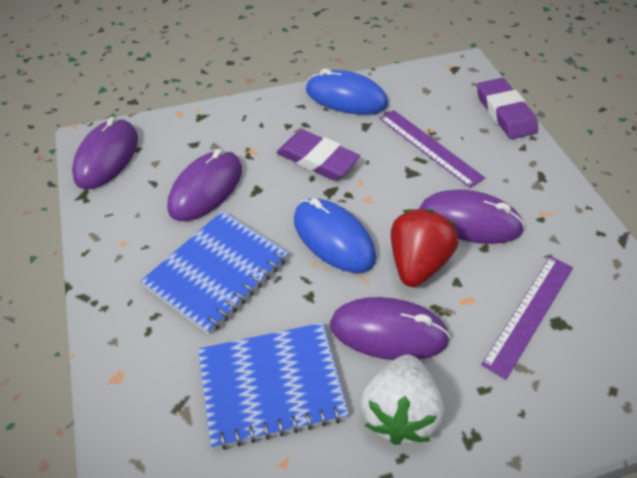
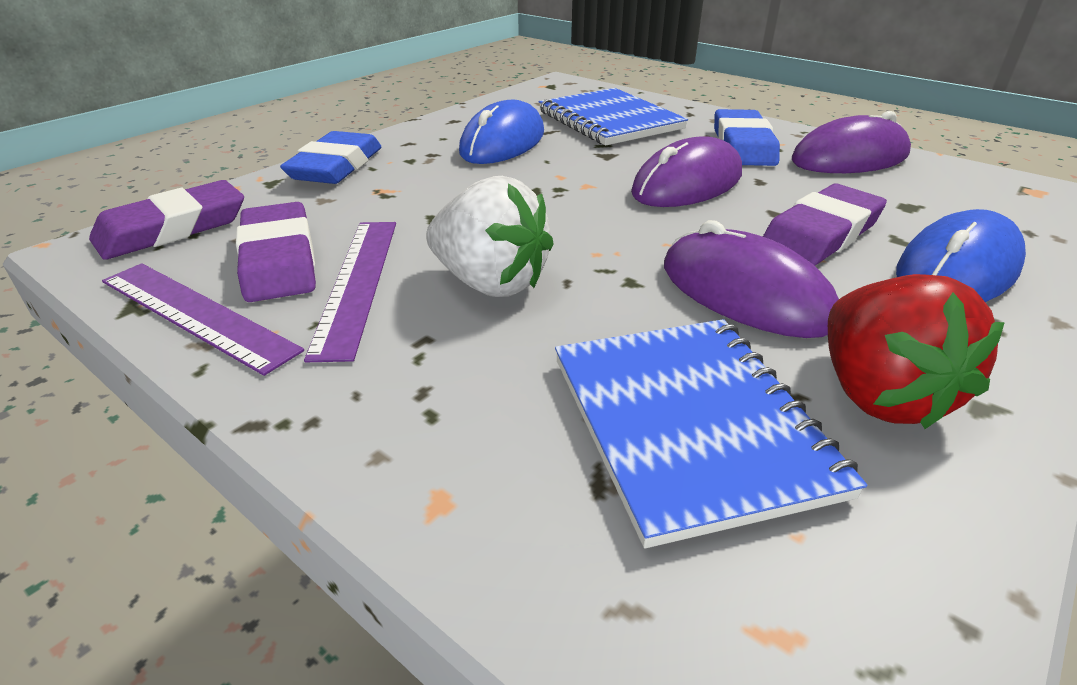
blue eraser: none = 0 -> [280,131,381,184] [714,109,780,166] = 2
purple eraser: [277,130,360,180] [477,78,538,139] = 2 -> [89,180,244,260] [236,202,316,302] [763,184,887,265] = 3
purple mouse: [72,117,138,189] [167,149,242,221] [330,297,450,360] [419,189,525,244] = 4 -> [631,136,742,207] [664,220,839,338] [792,111,911,173] = 3

